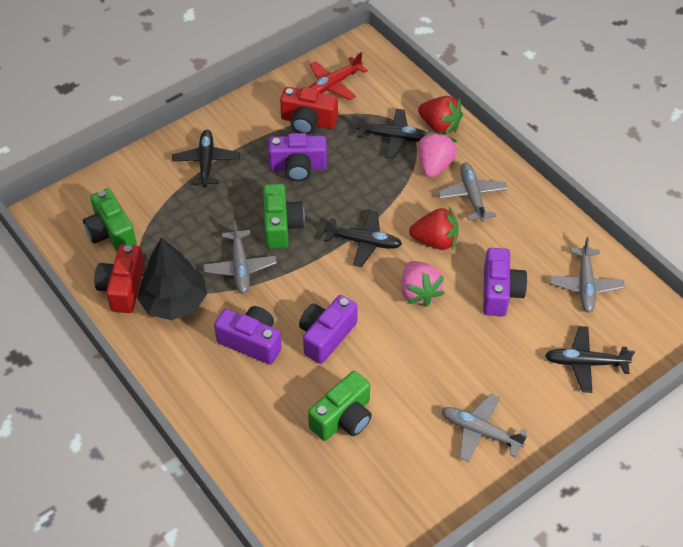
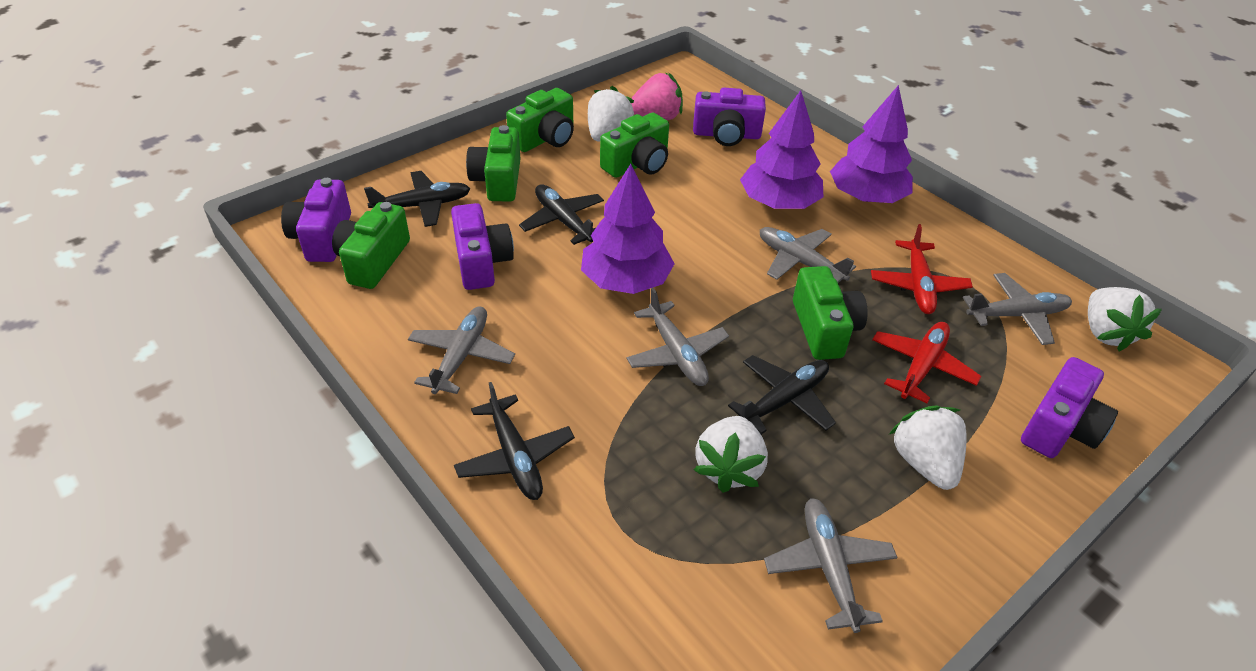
black tree: [137,238,207,320] = 1 -> none = 0
green camera: [83,188,137,252] [263,184,305,249] [308,371,372,441] = 3 -> [332,202,410,289] [466,125,520,202] [506,88,574,152] [600,113,669,178] [793,266,868,360] = 5
grey plane: [203,220,277,294] [438,163,508,222] [442,394,527,462] [550,237,624,313] = 4 -> [408,306,515,394] [626,288,729,386] [760,227,856,283] [764,498,898,633] [963,273,1072,345] = 5
pink strawberry: [401,261,444,307] [418,132,457,178] = 2 -> [631,72,683,120] = 1
purple tree: none = 0 -> [581,164,675,294] [740,90,823,209] [830,85,913,203] = 3
red camera: [94,245,145,313] [280,87,338,135] = 2 -> none = 0
red plane: [308,52,368,100] = 1 -> [871,224,973,314] [872,322,981,403] = 2
red strawberry: [409,207,459,250] [418,96,463,135] = 2 -> none = 0
white strawberry: none = 0 -> [588,86,634,142] [694,416,768,493] [889,405,967,490] [1088,287,1162,352] = 4

